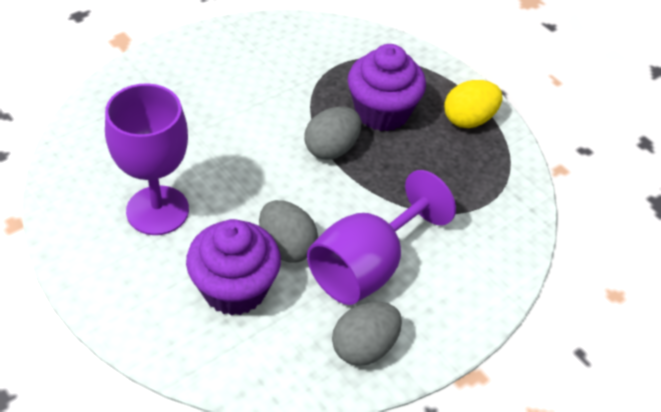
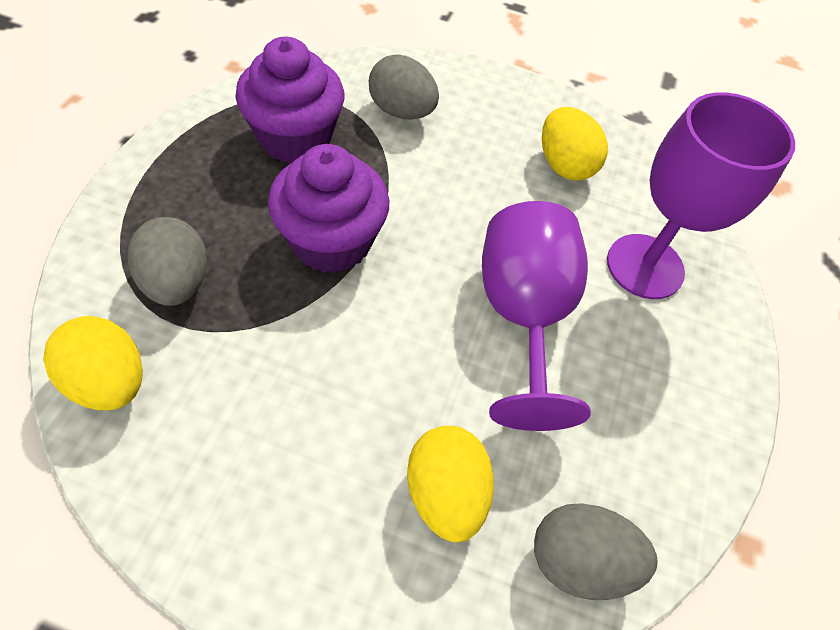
yellow egg: [444,80,502,128] = 1 -> [43,316,143,411] [407,426,494,542] [542,107,608,181] = 3

